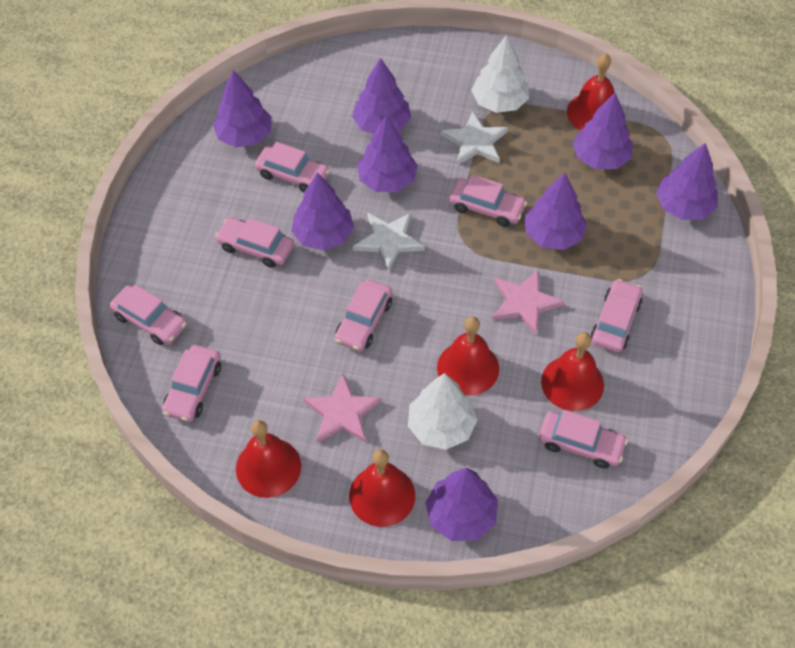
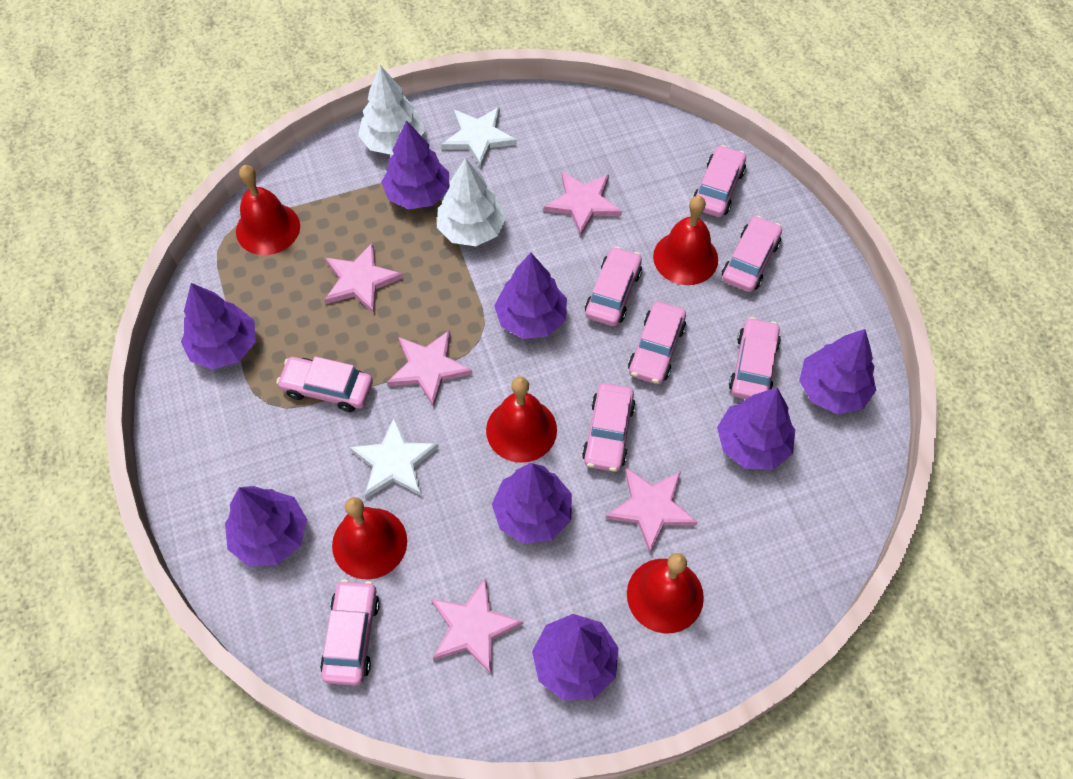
pink star: [303,374,381,443] [492,270,564,335] = 2 -> [325,242,403,314] [387,330,472,407] [431,578,523,674] [544,171,622,236] [606,468,698,553] = 5

